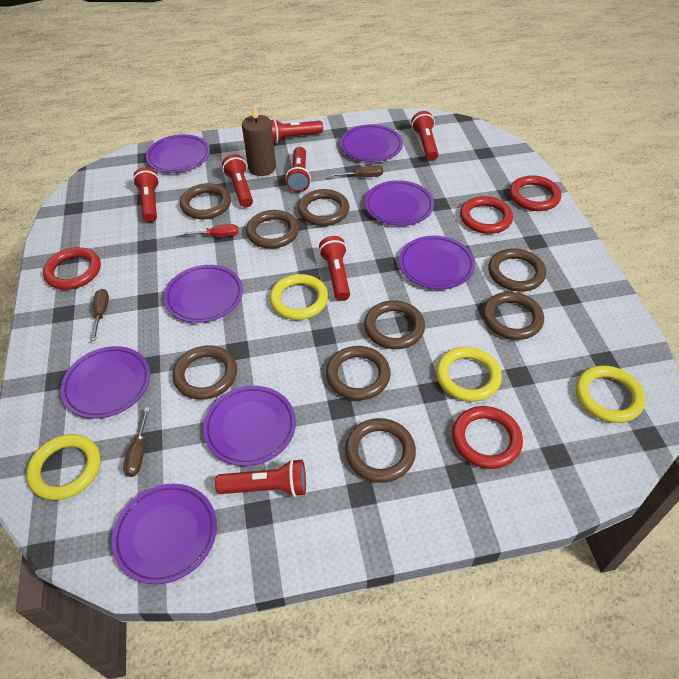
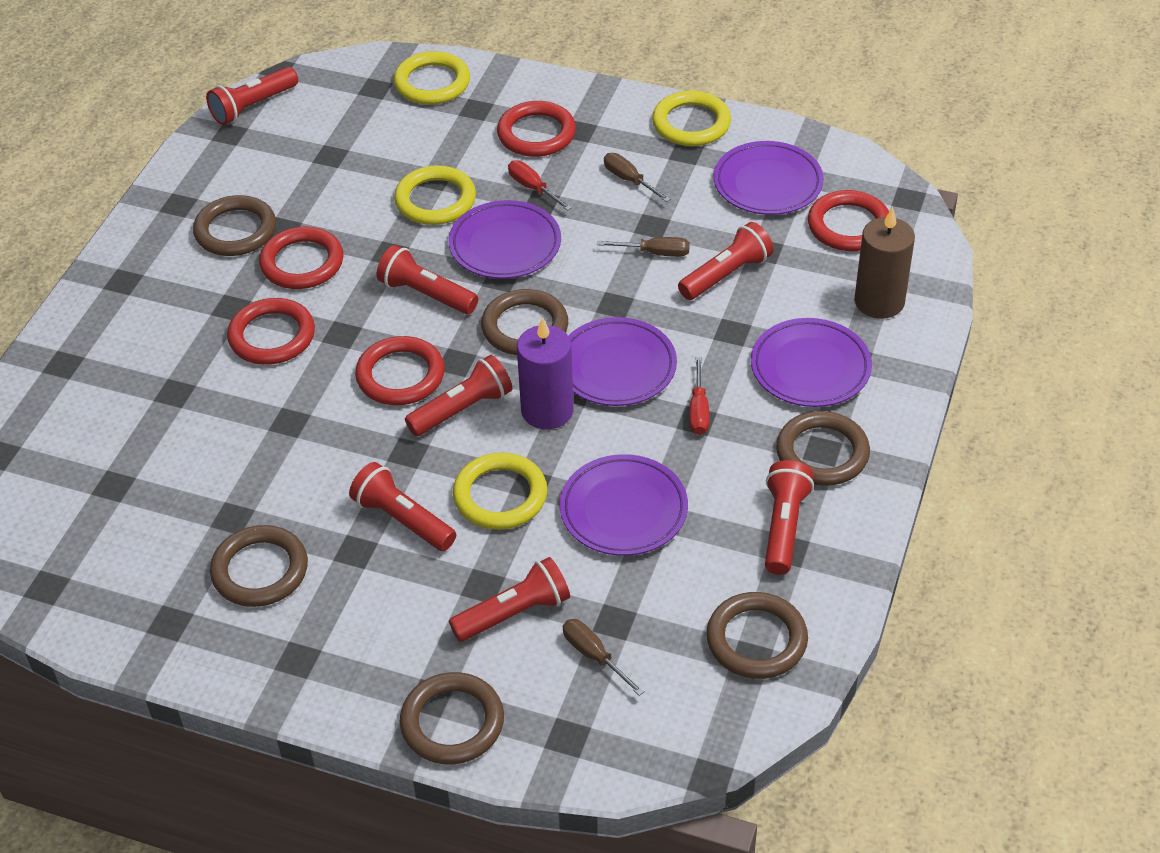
brown ring: [172,345,237,400] [180,183,231,219] [246,210,299,249] [298,189,349,226] [326,346,391,400] [345,418,416,483] [364,300,425,349] [483,292,544,340] [488,248,546,292] = 9 -> [193,195,276,256] [210,525,308,607] [400,672,504,764] [481,289,568,355] [706,592,808,679] [776,411,870,486] = 6
purple candle: none = 0 -> [517,317,574,429] = 1
purple plate: [60,346,150,419] [112,484,217,584] [146,134,210,173] [164,265,243,323] [203,386,296,466] [340,124,403,162] [365,180,434,226] [399,236,475,289] = 8 -> [449,200,561,279] [560,454,688,556] [568,317,677,406] [714,141,824,215] [751,318,872,407] = 5
red ring: [43,247,101,290] [452,406,523,469] [460,196,513,234] [509,175,561,211] = 4 -> [227,298,315,365] [259,226,344,289] [355,336,445,405] [497,101,576,157] [808,190,889,251] = 5
red screwdriver: [179,224,238,237] = 1 -> [508,160,572,211] [689,357,709,435] = 2

